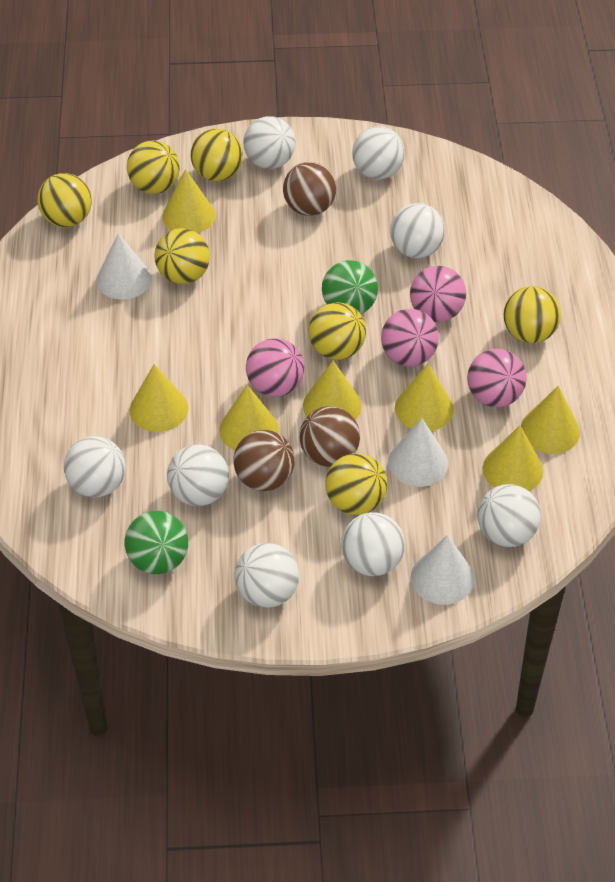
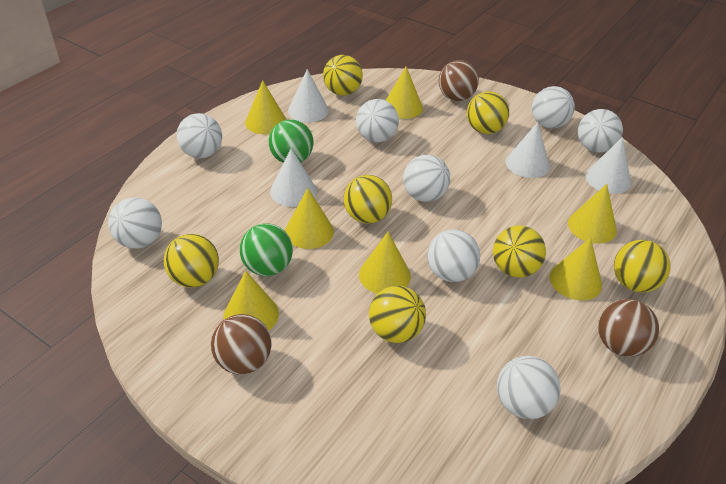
pink ball: [246,338,304,397] [381,309,439,367] [410,266,466,322] [467,349,527,407] = 4 -> none = 0
white cone: [96,233,151,300] [388,418,448,487] [411,535,474,605] = 3 -> [270,148,317,207] [288,69,329,122] [506,122,550,178] [586,137,631,194] = 4

